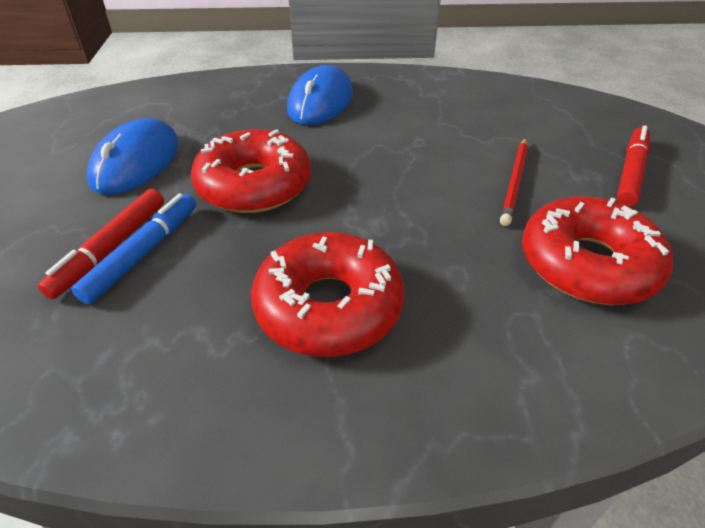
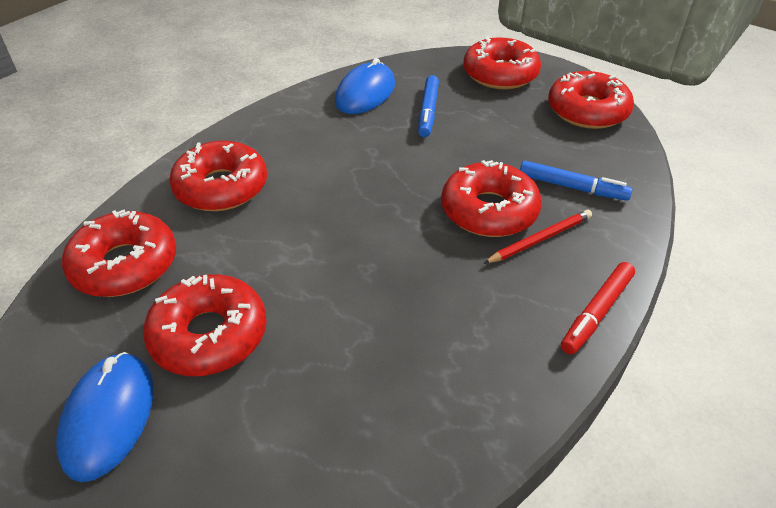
blue marker: [71,194,196,304] = 1 -> [418,75,439,137] [520,161,632,201] = 2
red donut: [191,129,311,213] [251,232,405,357] [522,196,673,305] = 3 -> [62,210,176,297] [143,275,267,376] [169,141,267,211] [441,160,542,237] [463,36,541,89] [548,71,634,129] = 6
red marker: [38,189,164,299] [617,125,650,207] = 2 -> [561,262,635,355] = 1

